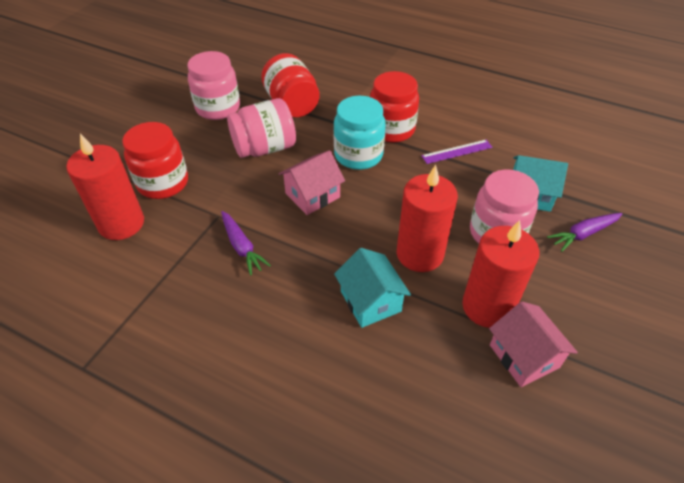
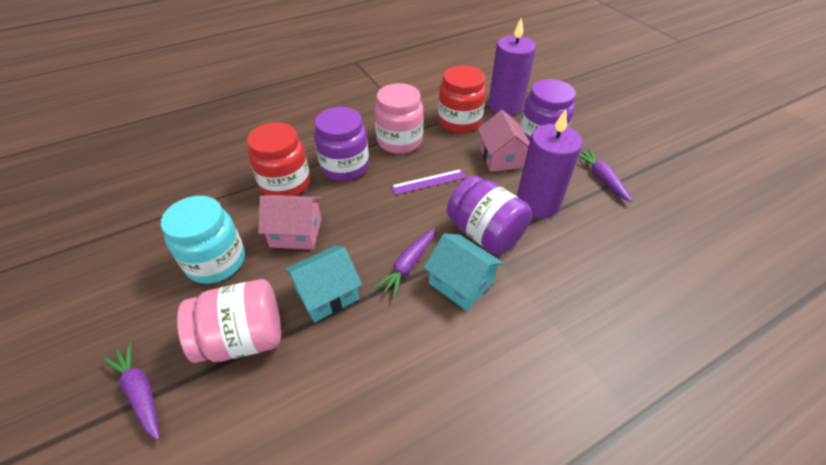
pink jar: [187,51,240,120] [227,98,296,158] [470,169,539,243] = 3 -> [177,279,281,363] [374,83,424,154] = 2
purple candle: none = 0 -> [488,17,536,116] [517,109,582,219] = 2
purple carrot: [221,211,271,276] [547,213,622,252] = 2 -> [103,342,160,440] [374,228,435,298] [578,149,632,202] = 3
purple jar: none = 0 -> [314,107,369,181] [447,176,532,255] [520,79,576,142] = 3
red candle: [66,134,144,240] [397,165,458,272] [462,220,540,328] = 3 -> none = 0
red jar: [122,122,188,199] [261,53,319,117] [370,71,419,143] = 3 -> [247,123,310,196] [438,65,486,133] = 2

